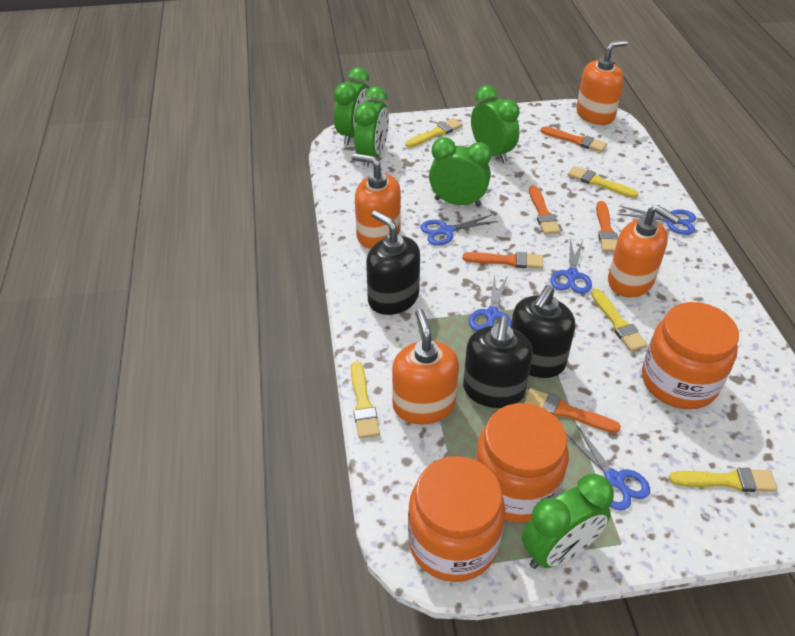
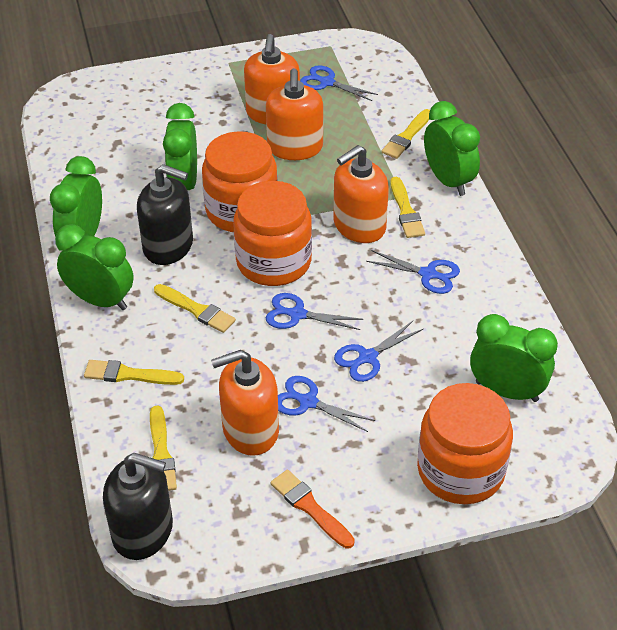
black soap dispenser: [366,210,420,315] [463,316,533,408] [511,285,575,378] = 3 -> [103,453,173,560] [137,164,193,265] = 2
orange brush: [463,252,543,269] [524,388,621,433] [529,185,560,235] [541,127,607,152] [596,201,618,252] = 5 -> [271,470,355,549] = 1

